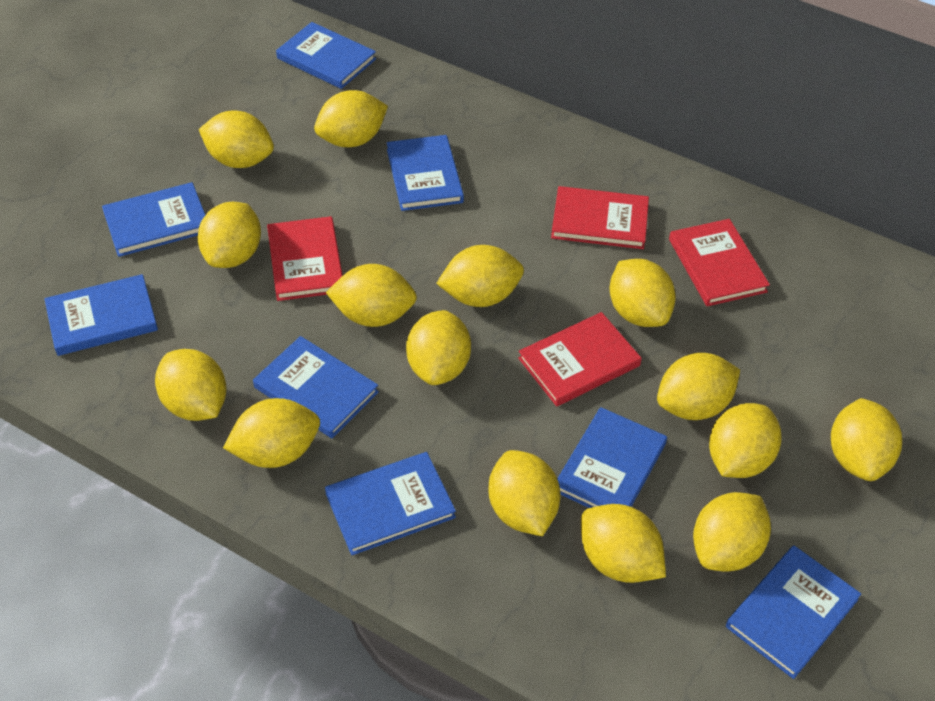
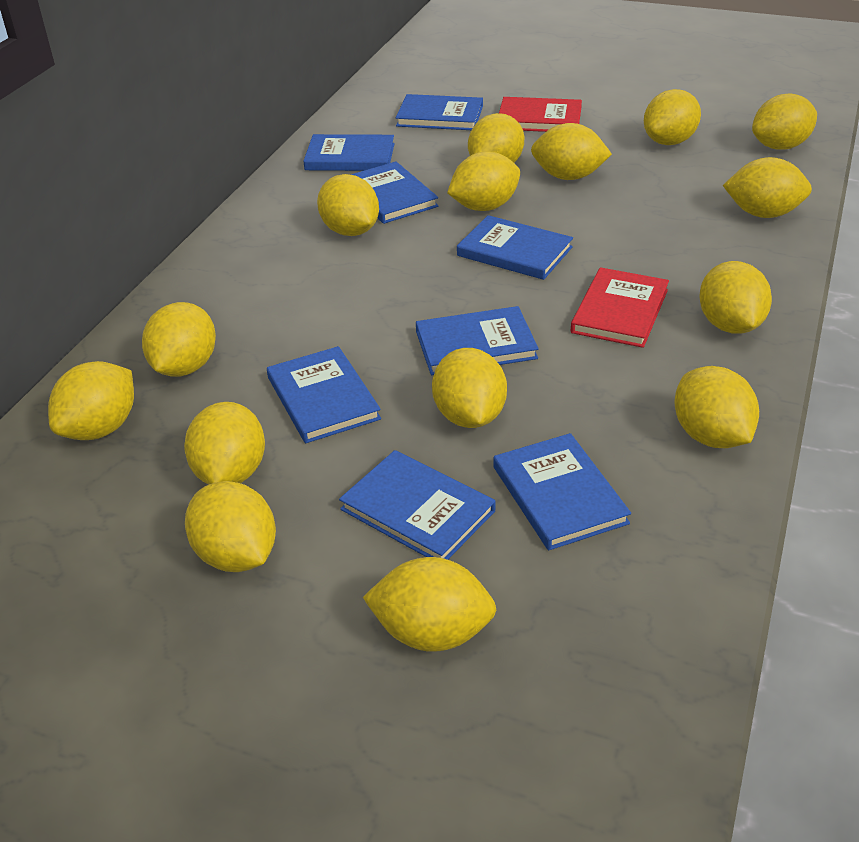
red book: [267,216,343,301] [518,312,642,406] [551,186,649,249] [669,219,770,306] = 4 -> [499,97,582,132] [571,267,669,348] = 2

